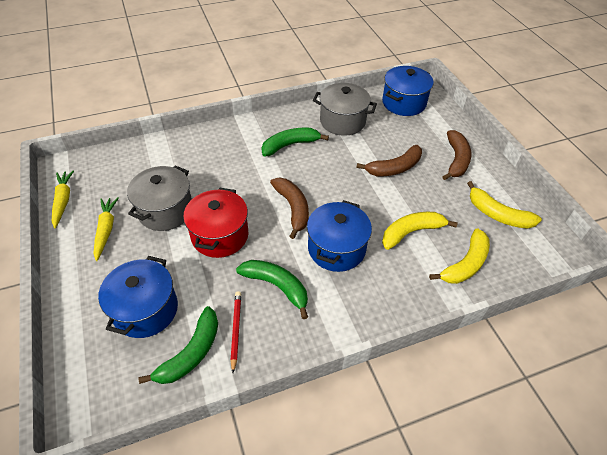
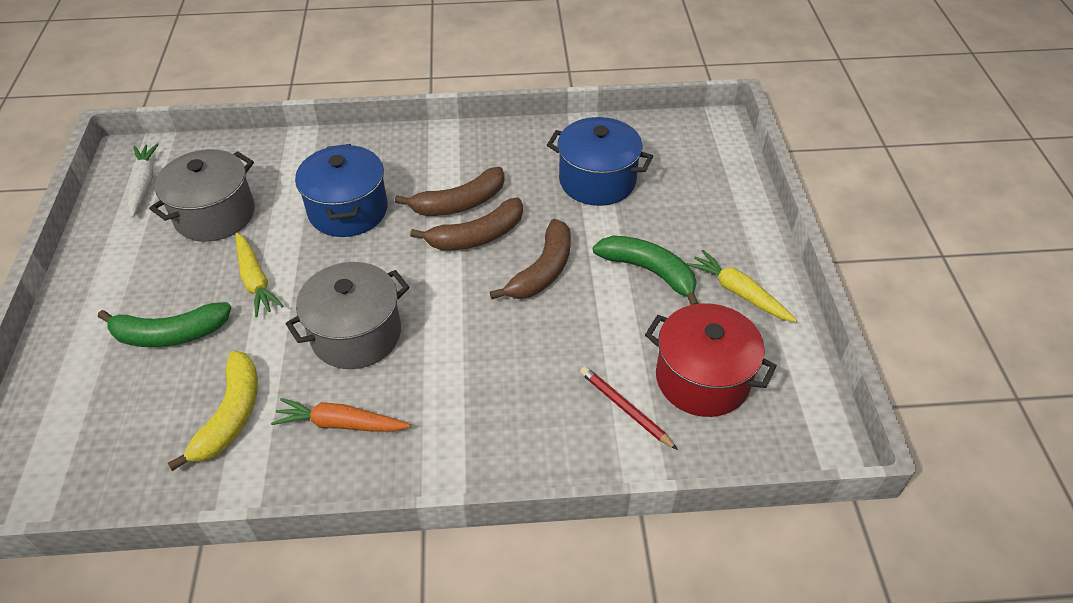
blue pot: [98,256,178,338] [307,200,372,272] [382,66,434,116] = 3 -> [295,144,388,237] [547,117,653,206] = 2
green banana: [138,306,218,384] [236,260,308,319] [261,128,329,157] = 3 -> [98,302,232,347] [593,236,699,305] = 2
orange carrot: none = 0 -> [271,398,411,431] = 1
white carrot: none = 0 -> [128,143,159,218] = 1
yellow banana: [382,212,458,250] [429,228,490,284] [467,181,542,229] = 3 -> [168,351,258,471] = 1

